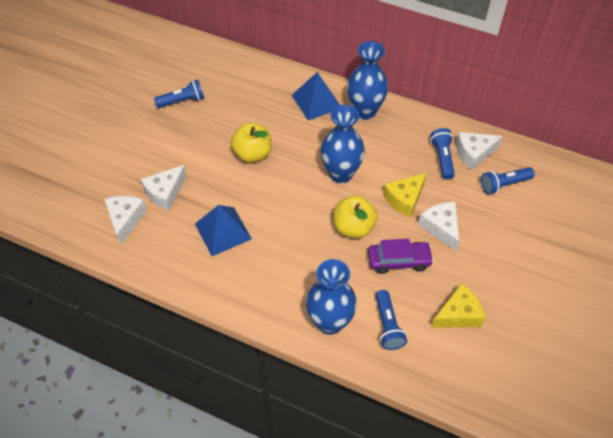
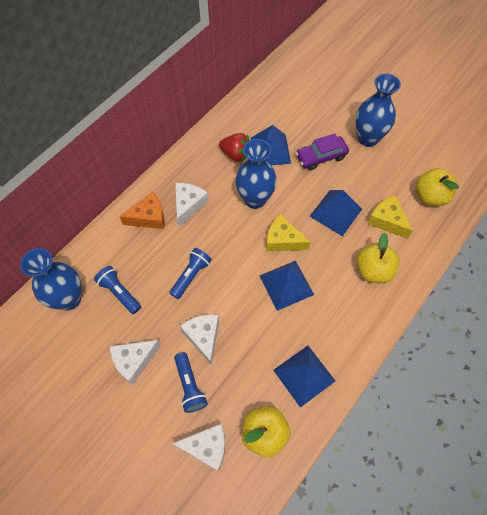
blue flashlight: [154,80,204,108] [376,290,407,350] [430,128,455,180] [481,167,535,194] = 4 -> [94,266,141,314] [170,248,212,299] [174,352,208,413] = 3
blue pyramid: [195,205,252,256] [292,72,340,121] = 2 -> [251,125,291,165] [260,261,314,311] [273,346,335,408] [309,190,362,236] = 4
orange cheese: none = 0 -> [119,192,165,229] = 1
red strawberry: none = 0 -> [219,133,249,162] = 1
yellow apple: [231,123,272,163] [334,196,378,238] = 2 -> [242,406,291,457] [357,233,400,283] [416,168,459,206] = 3

